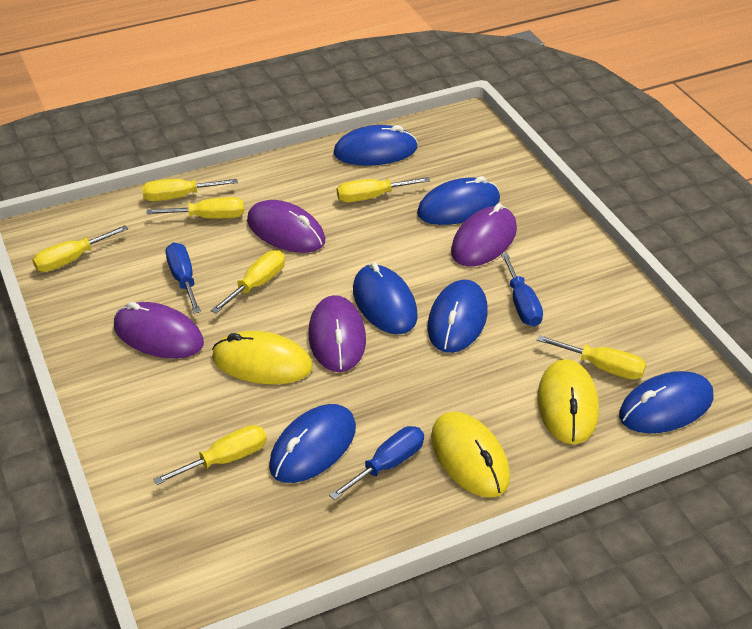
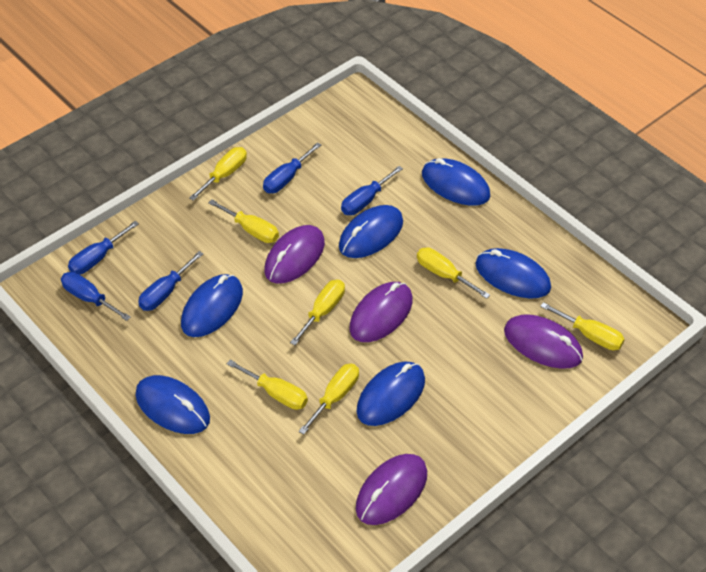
blue screwdriver: [166,242,201,313] [329,426,424,500] [501,253,543,327] = 3 -> [61,272,131,321] [68,221,139,275] [138,251,203,311] [263,142,321,193] [341,166,403,215] = 5
yellow mouse: [212,331,313,384] [431,411,510,497] [537,359,599,444] = 3 -> none = 0

